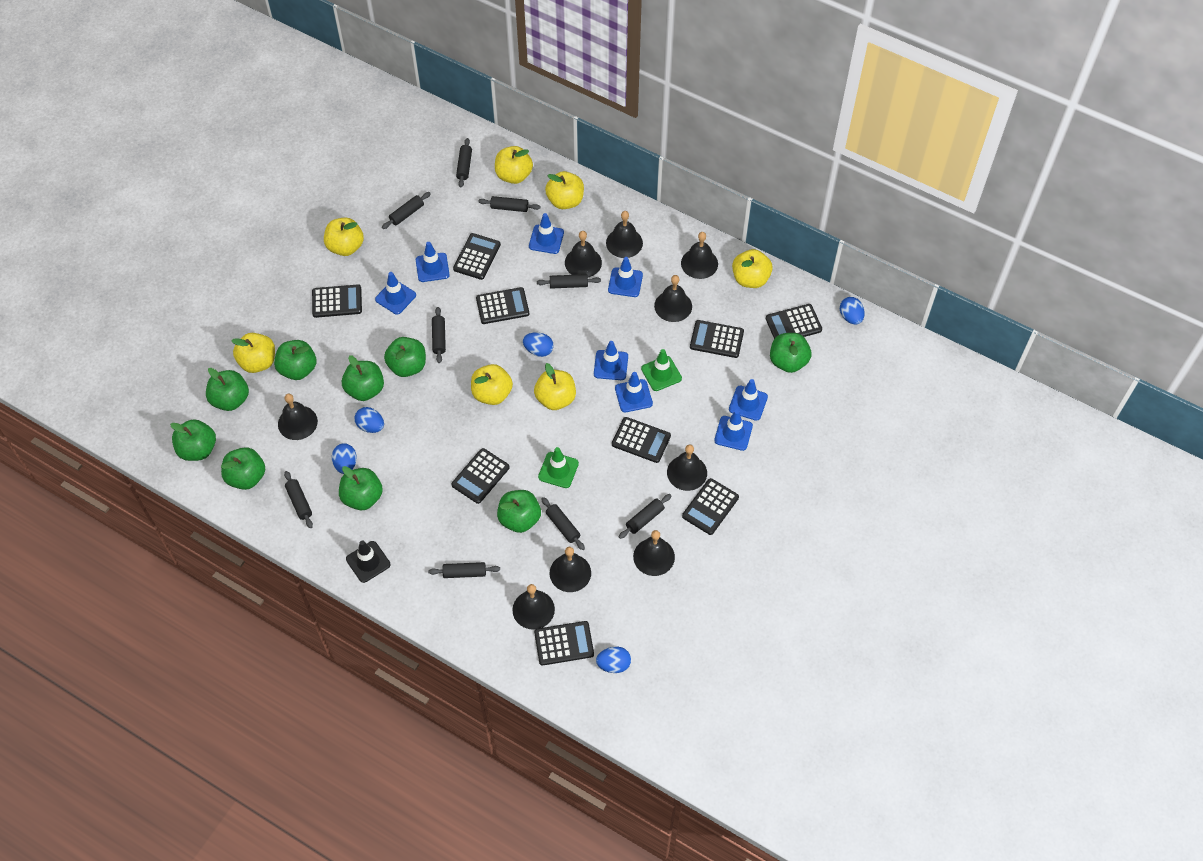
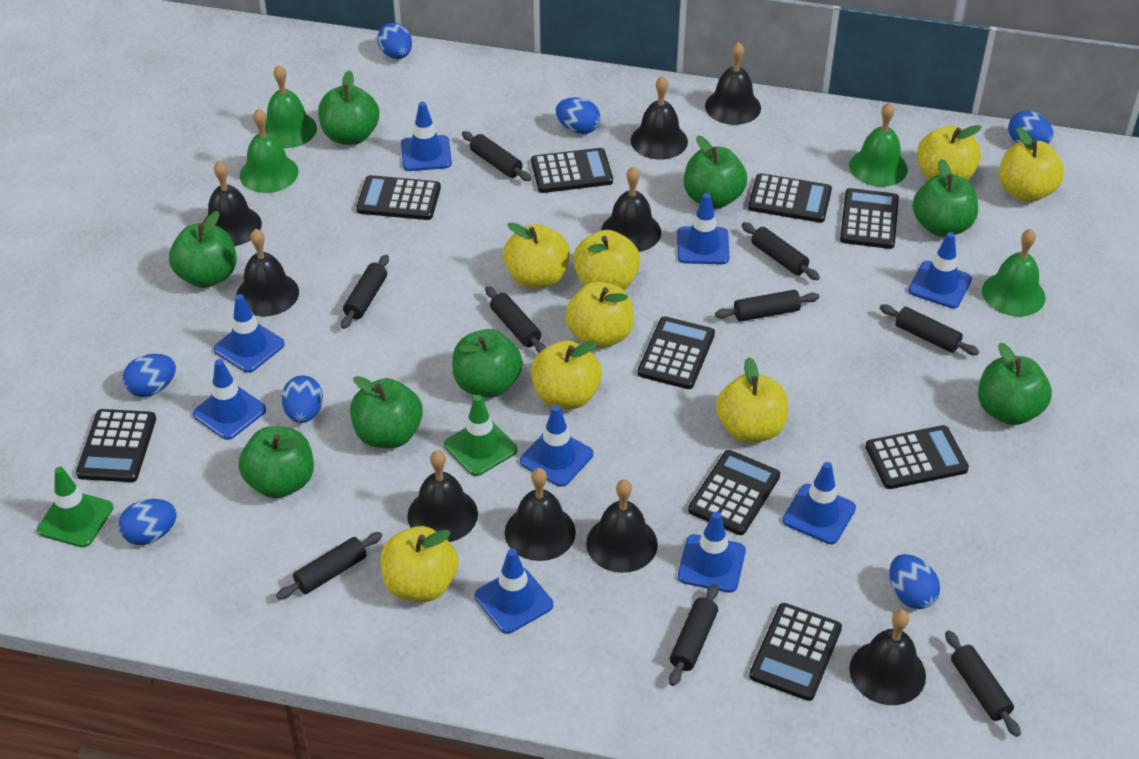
black traffic cone: [346,540,391,583] = 1 -> none = 0
blue egg: [332,443,357,474] [355,407,384,433] [523,332,554,357] [596,647,631,673] [840,297,865,325] = 5 -> [119,499,177,545] [123,354,176,397] [281,375,323,423] [377,23,412,59] [556,98,600,134] [889,554,940,609] [1008,111,1053,144] = 7
blue traffic cone: [375,272,416,315] [416,242,450,282] [529,213,564,254] [594,341,628,380] [608,257,643,297] [615,372,653,412] [714,410,753,451] [729,379,768,421] = 8 -> [193,359,266,440] [214,294,285,373] [401,102,452,171] [475,549,553,634] [520,405,593,487] [677,193,729,264] [678,512,746,592] [783,462,856,544] [908,232,972,308] = 9
green apple: [170,419,216,461] [206,368,249,411] [221,447,265,490] [274,340,316,380] [339,466,383,510] [342,355,384,401] [384,337,426,377] [497,490,541,533] [770,333,811,373] = 9 -> [169,211,237,288] [239,426,314,498] [318,70,379,145] [350,376,423,448] [452,329,523,398] [684,136,747,209] [913,159,978,237] [978,343,1052,425] = 8
green bell: none = 0 -> [240,108,299,193] [265,65,317,148] [849,102,908,187] [982,229,1046,316] = 4
yellow apple: [231,333,275,373] [324,218,364,256] [471,364,513,405] [495,146,533,184] [534,363,576,410] [545,171,584,209] [732,249,773,288] = 7 -> [380,526,459,602] [503,222,570,289] [531,340,602,409] [565,282,634,348] [573,230,640,290] [716,357,788,443] [917,125,982,181] [999,128,1064,202] = 8

